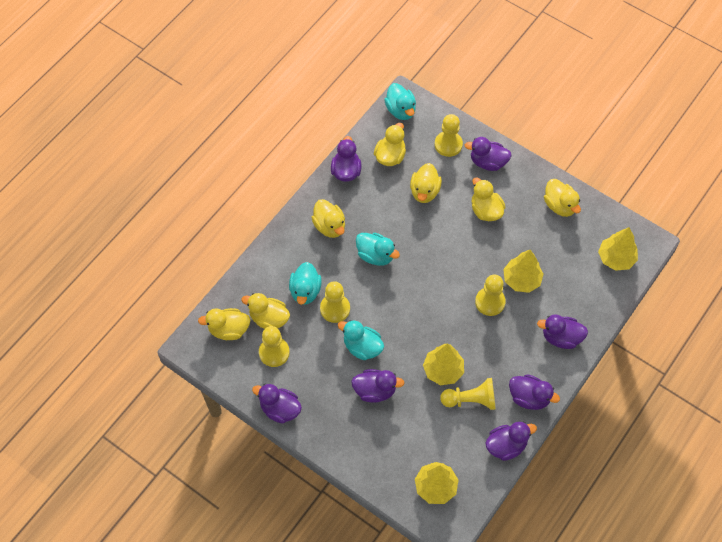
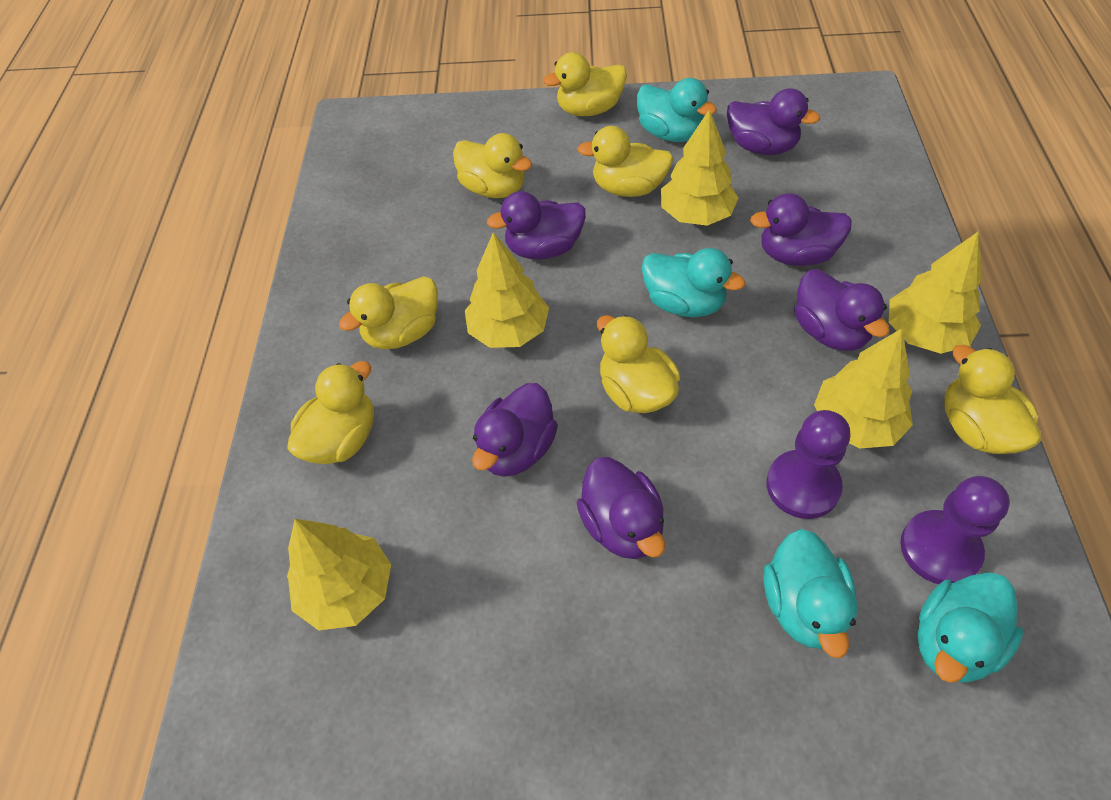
purple duck: [252,384,302,424] [331,136,361,182] [351,369,404,403] [465,137,512,171] [485,422,537,461] [509,374,560,410] [537,314,588,349] = 7 -> [472,383,558,477] [487,191,586,260] [577,457,665,559] [727,88,820,155] [750,193,852,266] [794,269,890,351] = 6
purple pawn: none = 0 -> [766,410,850,519] [900,476,1010,584] = 2
yellow pawn: [259,326,290,367] [320,281,350,323] [435,114,463,157] [440,378,496,410] [475,274,506,316] = 5 -> none = 0
yellow tree: [415,462,459,504] [423,344,464,385] [503,250,543,293] [598,227,638,271] = 4 -> [287,519,391,631] [465,232,549,348] [661,109,739,226] [814,328,913,449] [888,232,983,354] = 5

